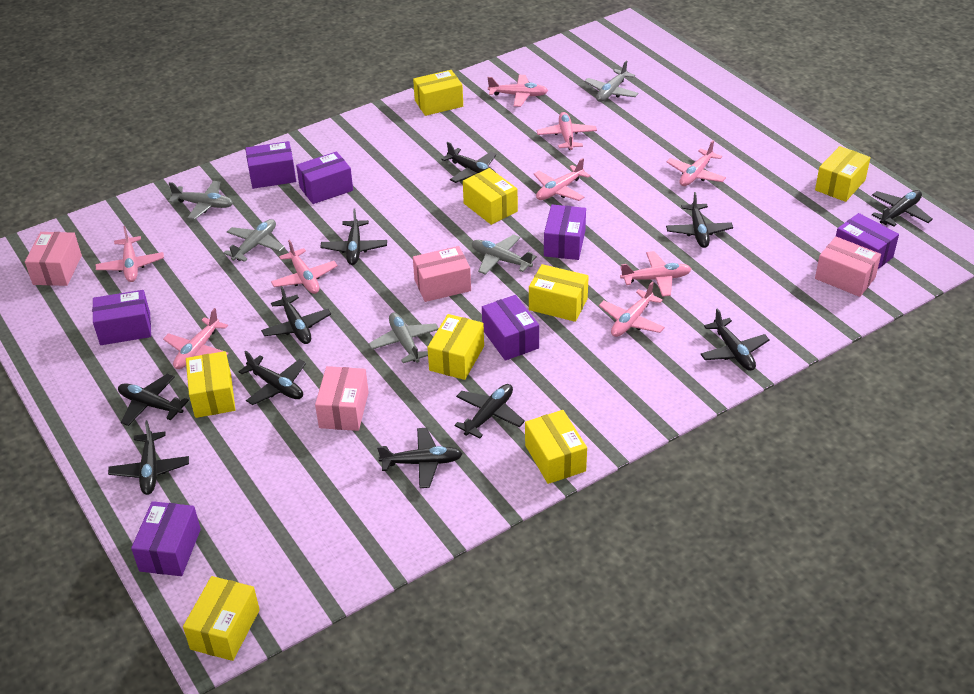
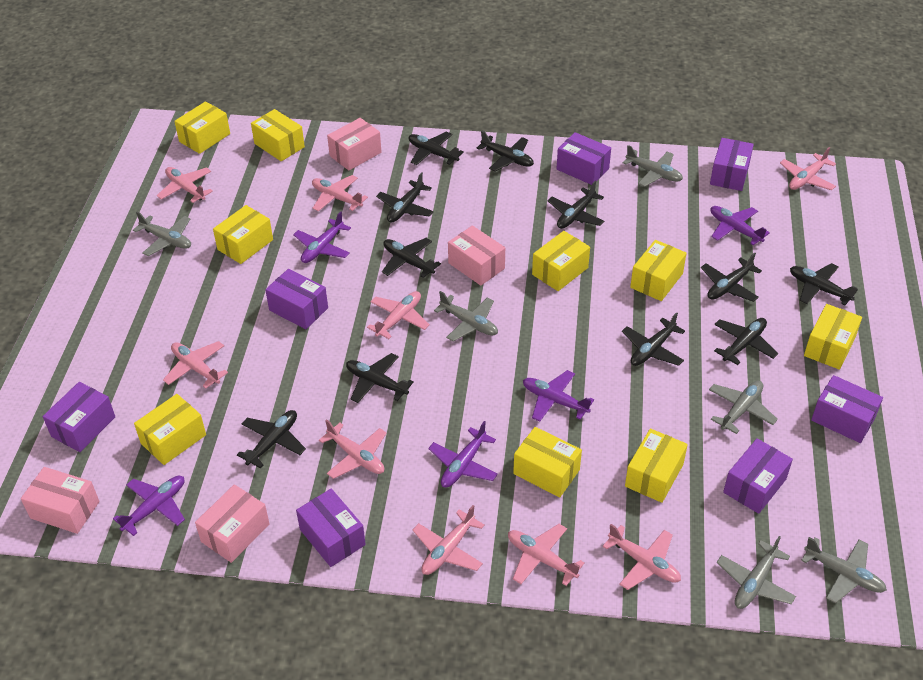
grey plane: [168,181,233,220] [223,219,284,262] [368,312,439,363] [472,234,537,275] [584,60,639,102] = 5 -> [133,212,191,256] [434,291,498,342] [623,145,683,187] [709,381,778,434] [717,536,796,609] [801,537,887,603] = 6
purple plane: none = 0 -> [113,475,185,536] [293,211,351,263] [428,421,498,488] [523,370,594,422] [710,206,770,245] = 5
yellow box: [183,576,260,661] [186,351,235,418] [413,70,463,116] [427,314,484,380] [463,168,518,225] [525,410,587,484] [529,264,589,322] [815,146,870,202] = 8 -> [134,394,206,465] [174,101,230,154] [213,205,273,264] [251,109,305,161] [513,427,582,497] [532,231,590,291] [625,429,688,503] [630,240,687,301] [804,304,862,370] = 9

